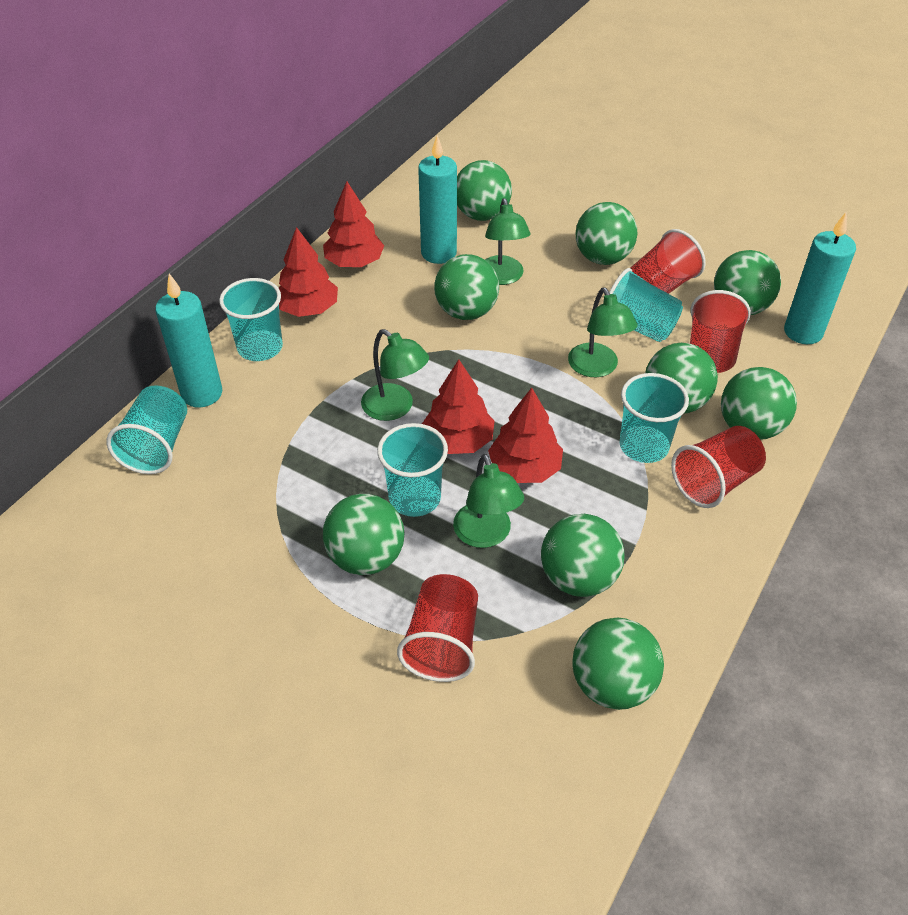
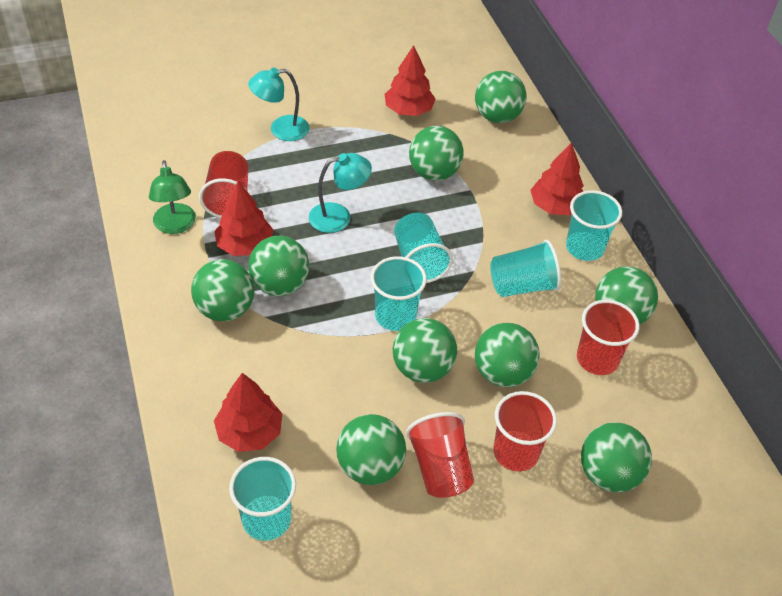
green lamp: [361,329,429,421] [453,454,524,548] [485,198,531,285] [568,287,638,377] = 4 -> [149,160,196,234] = 1
turquoise candle: [155,274,222,408] [418,135,457,264] [784,213,856,344] = 3 -> none = 0
turquoise lamp: none = 0 -> [248,68,310,141] [309,153,372,233] = 2

